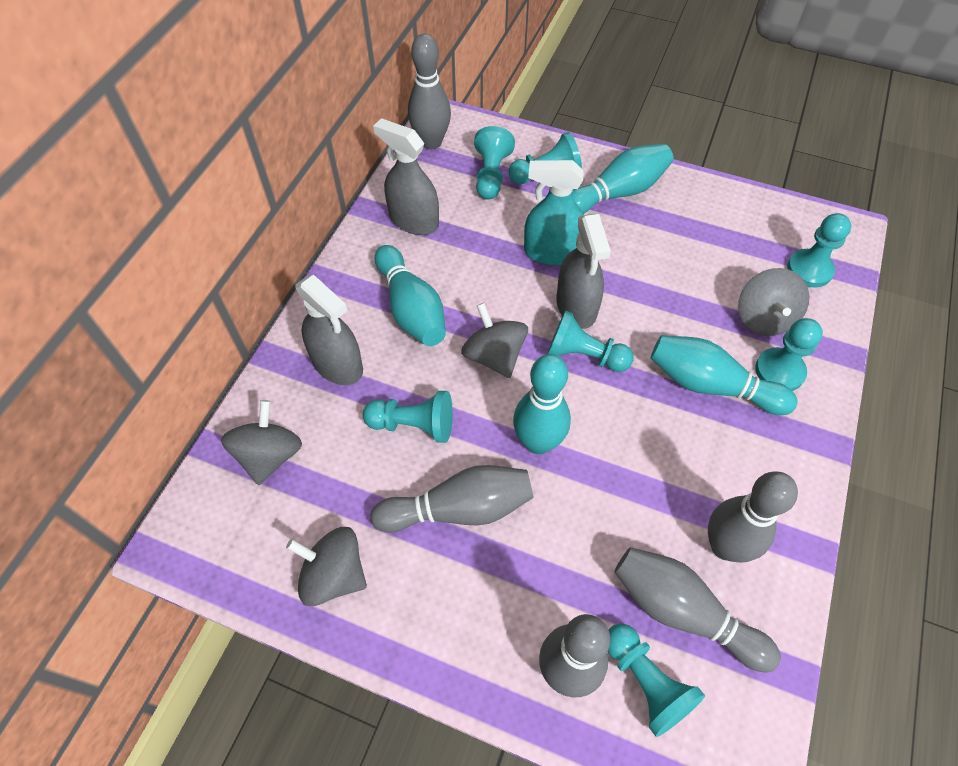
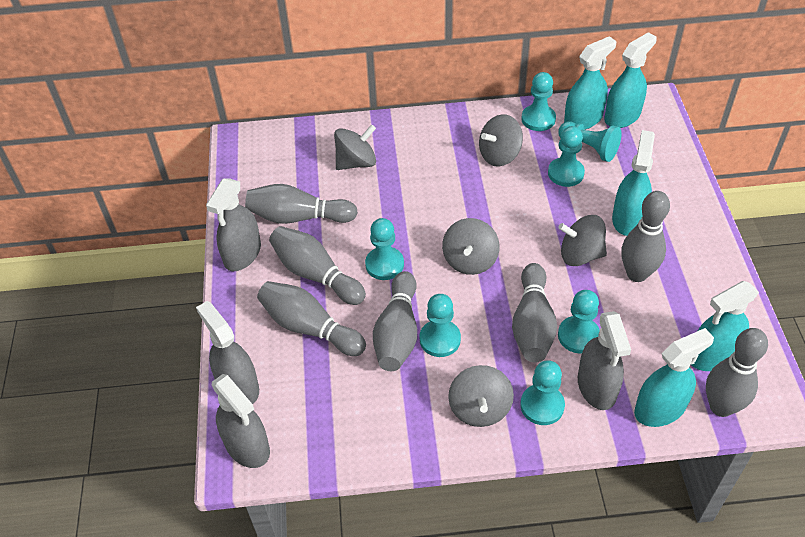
grey bowling pin: [371,465,534,533] [408,33,451,149] [539,614,610,697] [614,547,781,672] [708,471,798,563] = 5 -> [245,184,358,224] [257,281,366,356] [269,226,366,305] [373,271,417,371] [512,263,557,362] [621,191,670,282] [706,328,768,417] = 7
grey spinning top: [221,400,302,485] [286,527,367,606] [461,303,528,378] [738,268,809,336] = 4 -> [334,124,376,170] [442,218,500,275] [448,365,514,427] [479,114,523,167] [558,215,607,266] = 5
grey spray bottle: [296,274,363,385] [373,118,439,235] [557,214,611,329] = 3 -> [196,301,259,404] [206,178,261,271] [212,374,270,468] [578,311,631,410] = 4
turquoise bowling pin: [375,245,446,346] [513,354,571,454] [572,144,673,214] [651,335,798,415] = 4 -> none = 0
turquoise spray bottle: [524,160,584,266] = 1 -> [564,36,617,130] [604,32,657,128] [612,130,655,236] [634,328,714,427] [691,281,759,371] = 5

